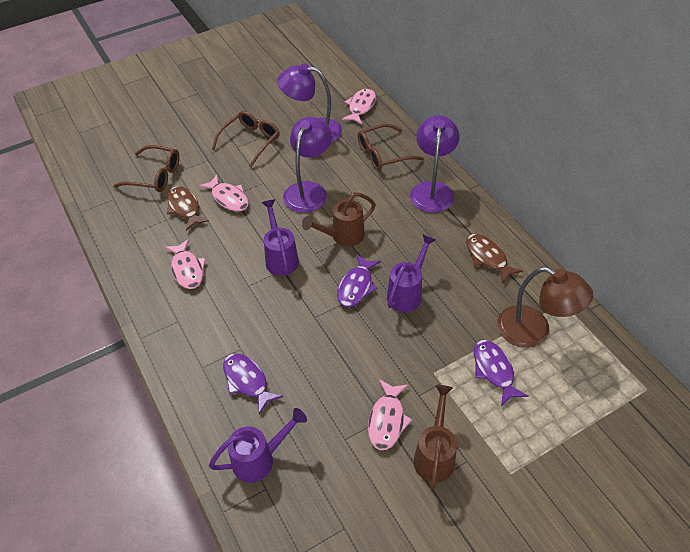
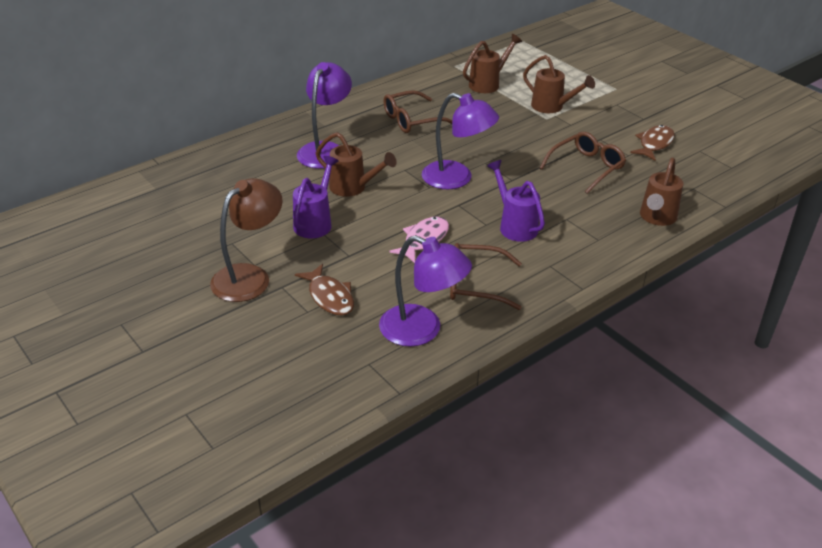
brown watering can: [302,192,376,246] [413,385,457,490] = 2 -> [316,132,397,197] [463,34,522,93] [523,55,595,113] [640,158,683,226] = 4
pink fish: [165,239,206,289] [199,174,249,211] [342,88,376,124] [368,379,412,450] = 4 -> [389,216,449,263] = 1
purple fish: [223,354,283,414] [337,254,381,307] [474,340,528,406] = 3 -> none = 0
purple watering can: [209,408,307,483] [261,199,299,276] [387,235,435,312] = 3 -> [293,156,339,238] [487,160,545,242] = 2

